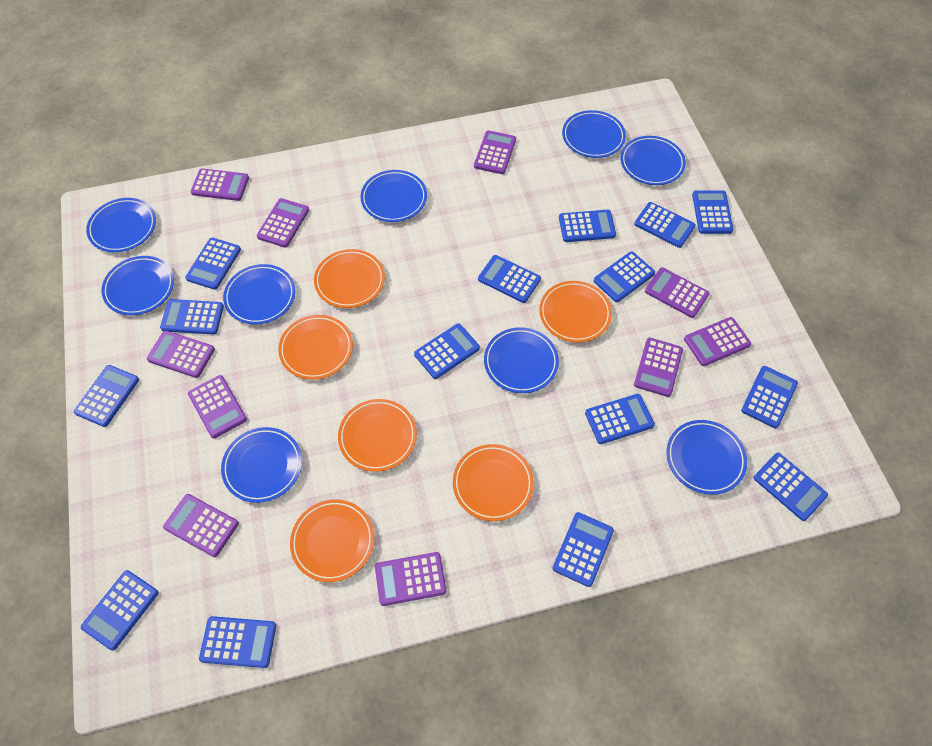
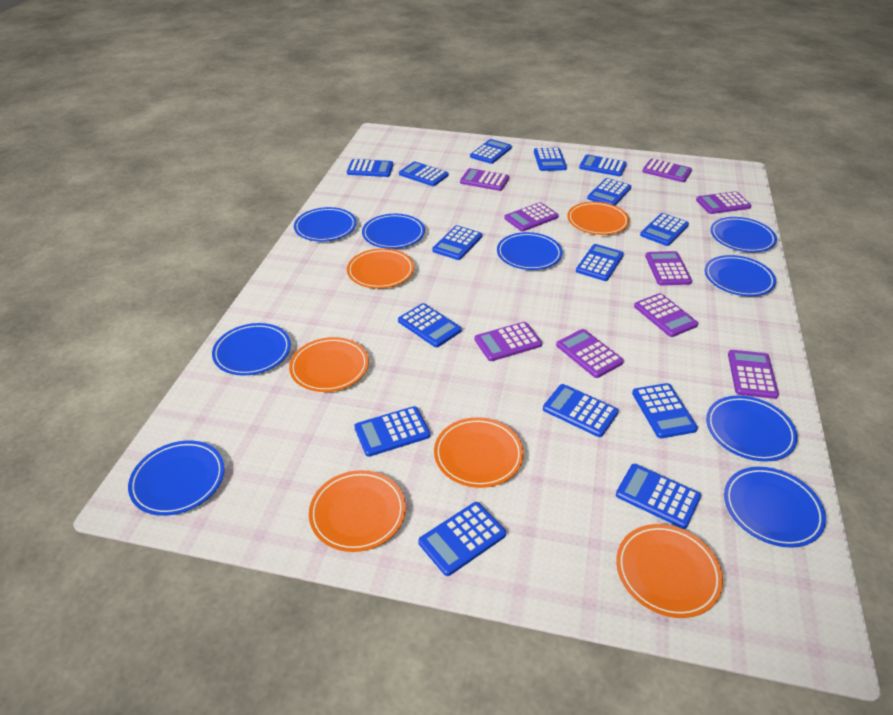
purple calculator: [147,330,215,378] [163,494,239,557] [188,375,247,438] [191,168,249,201] [257,198,309,247] [375,552,446,606] [474,130,516,174] [634,337,683,397] [645,267,709,318] [684,317,751,366] = 10 -> [460,168,509,191] [474,322,542,361] [504,202,559,231] [556,329,624,378] [634,293,698,337] [642,158,692,182] [645,251,692,285] [696,191,751,214] [728,350,779,399] = 9

